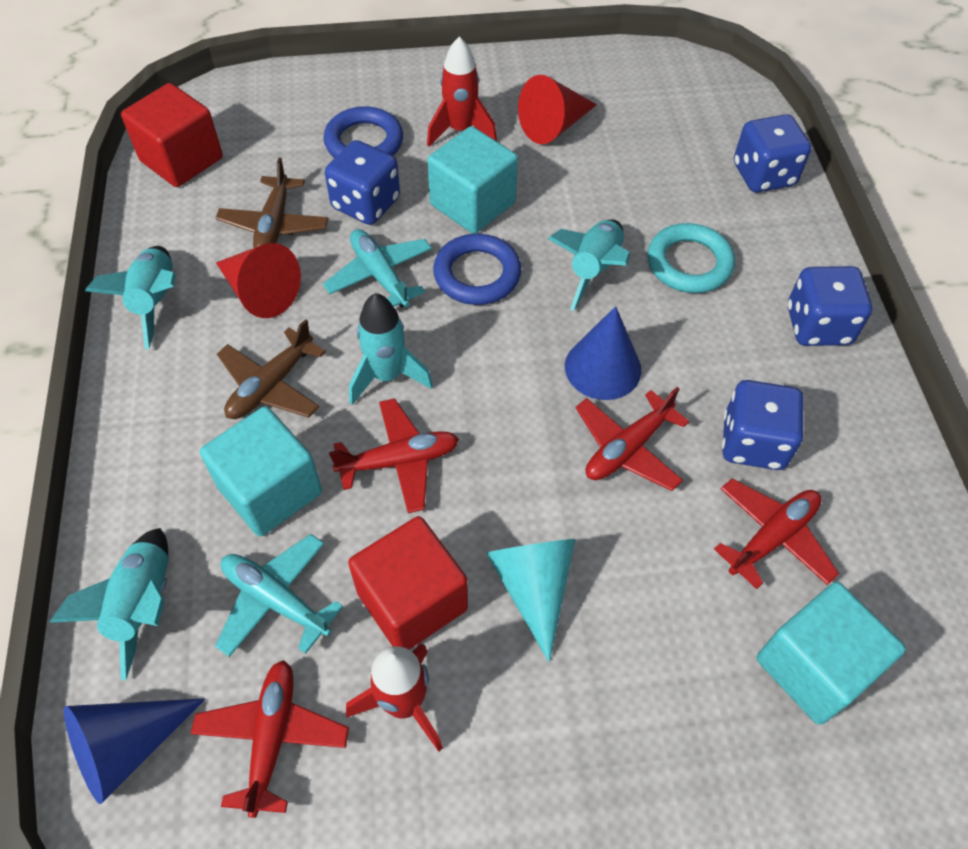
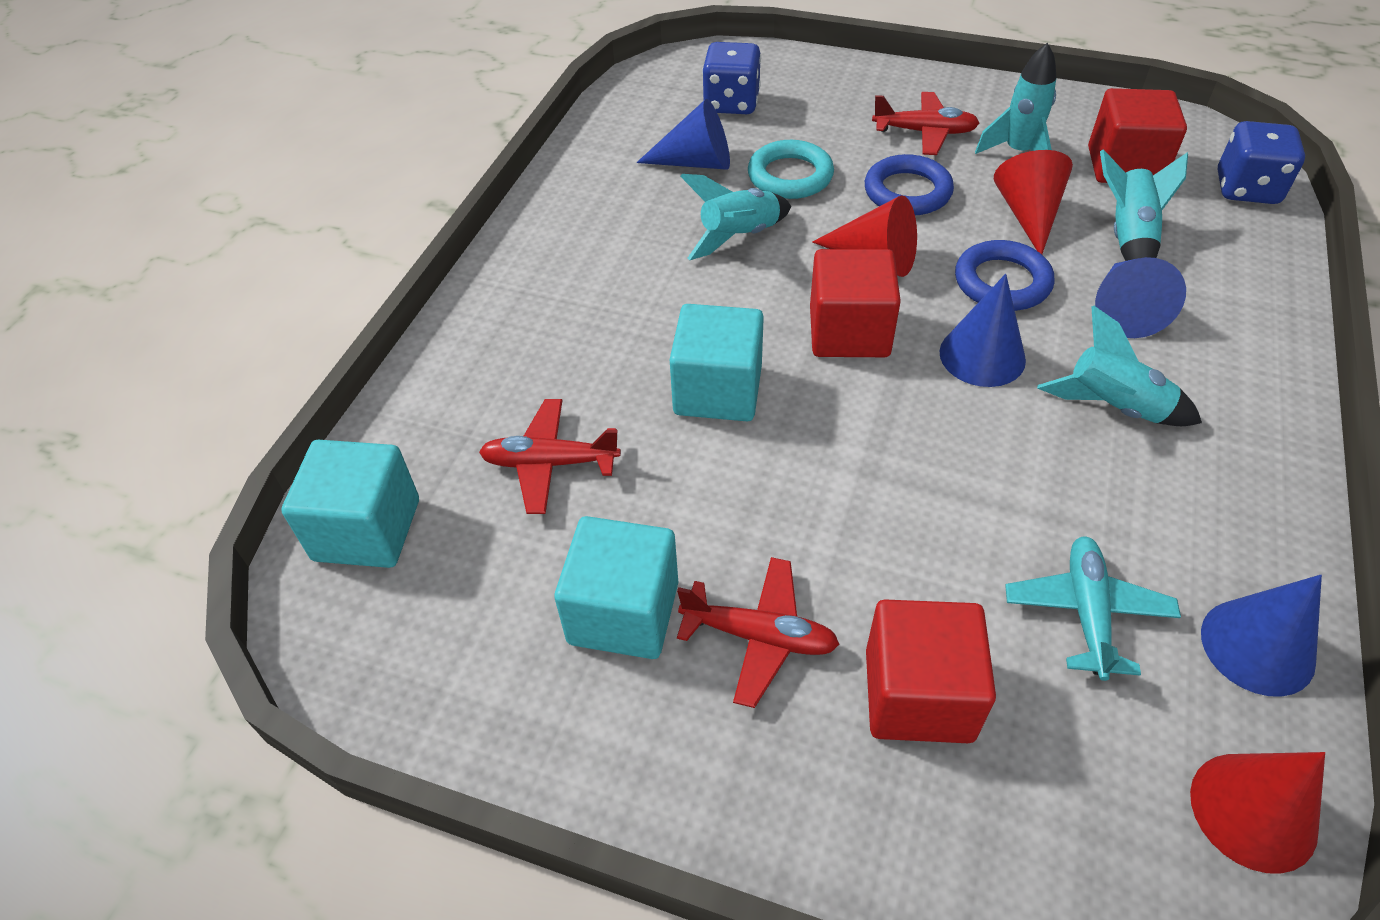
blue cone: [64,698,205,804] [565,306,641,400] = 2 -> [637,99,730,170] [939,274,1026,387] [1095,257,1186,338] [1201,575,1322,697] = 4
blue dice: [325,140,400,225] [722,380,804,470] [734,114,811,192] [788,266,872,346] = 4 -> [702,42,761,114] [1218,121,1305,204] = 2
brown plane: [216,157,329,248] [217,319,326,419] = 2 -> none = 0
red cone: [216,243,301,318] [518,75,597,144] = 2 -> [813,195,917,277] [994,150,1073,254] [1190,752,1325,874] = 3
red cube: [121,83,223,187] [348,516,468,649] = 2 -> [810,249,901,357] [866,600,996,743] [1088,88,1187,183] = 3
red plane: [190,660,349,818] [329,398,459,513] [576,387,690,491] [714,479,839,589] = 4 -> [479,399,621,514] [677,557,840,708] [872,92,979,155] = 3
red rocket: [346,644,443,752] [427,36,497,147] = 2 -> none = 0
turquoise cone: [486,539,575,662] = 1 -> none = 0
turquoise plane: [215,534,343,657] [323,229,432,308] = 2 -> [1005,536,1181,681] = 1

